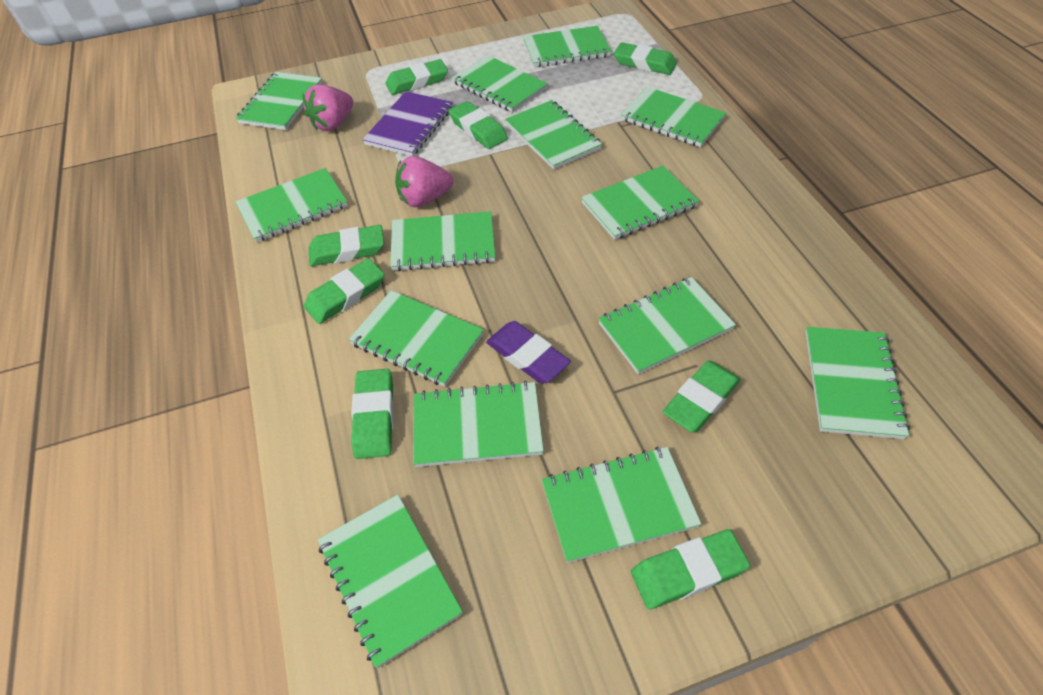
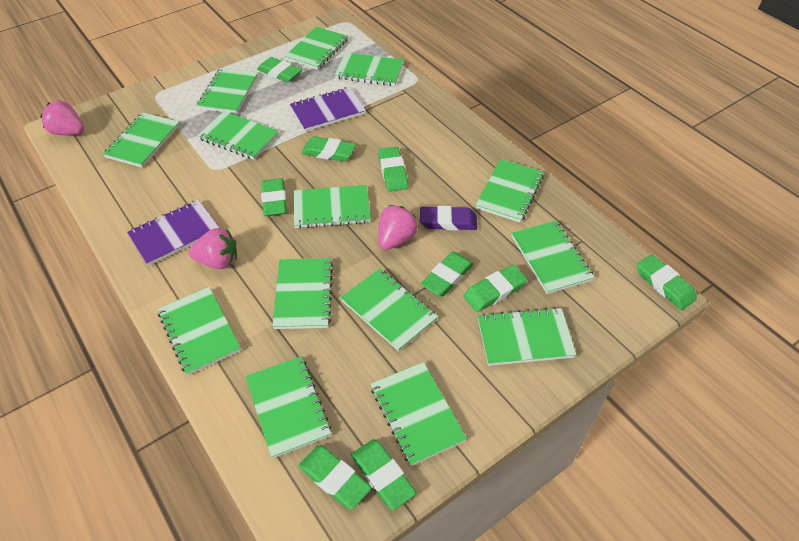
green eraser: [304,258,385,324] [309,225,384,266] [351,369,394,459] [385,59,448,95] [449,101,508,149] [614,42,677,75] [631,529,750,609] [662,360,740,433] = 8 -> [257,57,302,82] [261,178,287,216] [299,446,372,510] [301,136,356,162] [351,439,417,510] [378,147,409,192] [421,252,474,297] [464,265,527,312] [637,254,697,310] = 9
pink strawberry: [303,84,353,131] [395,156,454,207] = 2 -> [40,101,84,135] [189,228,237,269] [378,205,418,250] = 3
purple notebook: [362,91,453,156] = 1 -> [127,200,219,266] [290,87,366,131] = 2

